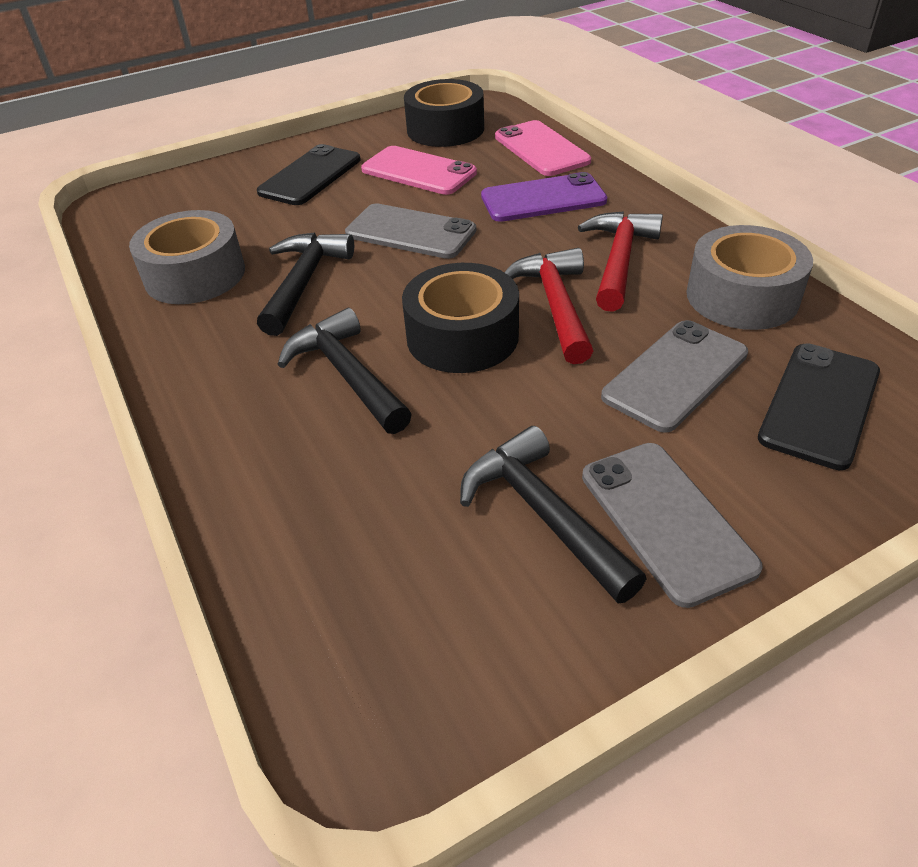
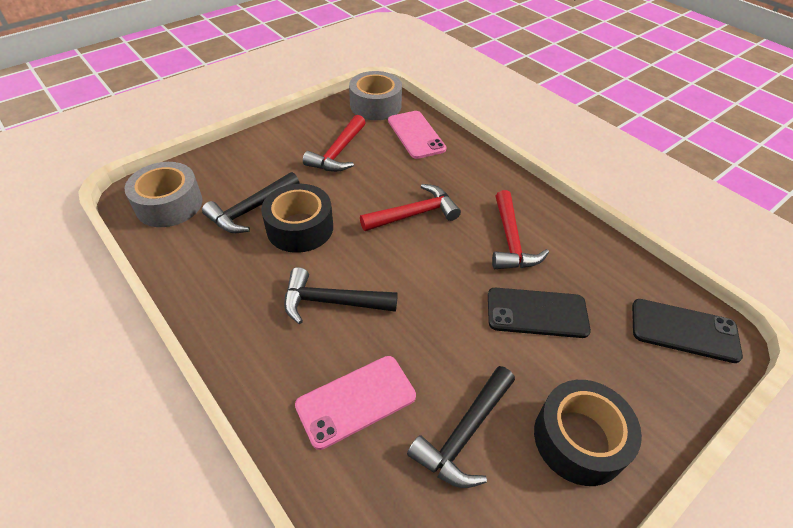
grey phone: [345,203,476,259] [582,443,763,608] [601,320,748,433] = 3 -> none = 0
purple phone: [481,172,607,222] = 1 -> none = 0
red hammer: [504,248,593,364] [578,211,663,312] = 2 -> [303,115,366,172] [360,184,461,231] [492,190,549,269] = 3

